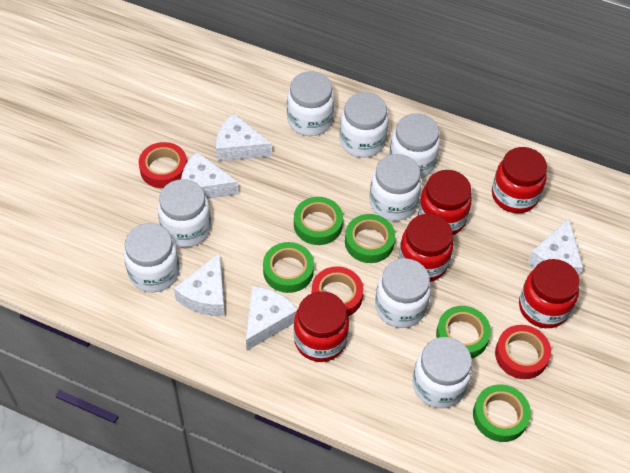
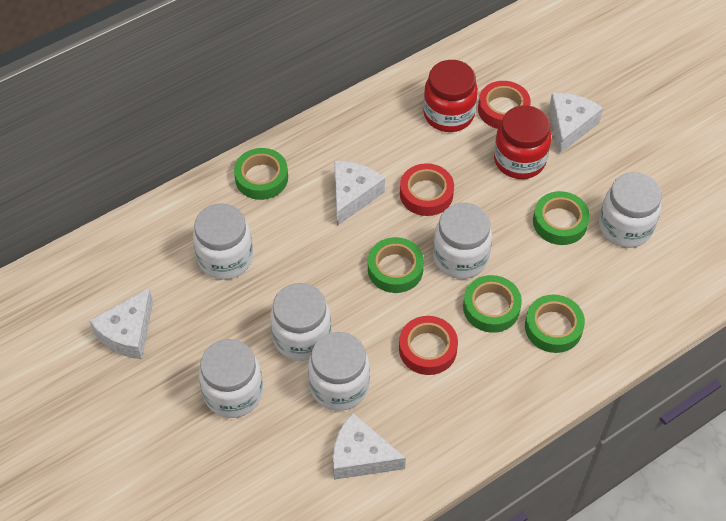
red jar: [294,291,349,362] [399,214,454,282] [418,170,472,235] [492,147,547,213] [519,259,580,328] = 5 -> [423,60,478,132] [494,105,551,179] = 2
white cheese: [174,253,225,316] [181,152,239,199] [216,113,272,161] [246,286,298,350] [528,219,583,276] = 5 -> [89,288,153,359] [333,413,406,480] [334,161,385,226] [549,93,603,154] = 4
white jar: [124,223,180,292] [158,179,211,247] [287,71,334,136] [339,92,389,158] [369,154,422,221] [375,258,431,328] [389,113,440,178] [412,337,472,408] = 8 -> [193,203,253,280] [199,339,263,418] [270,283,331,361] [308,332,370,411] [433,203,492,279] [599,172,662,248] = 6

